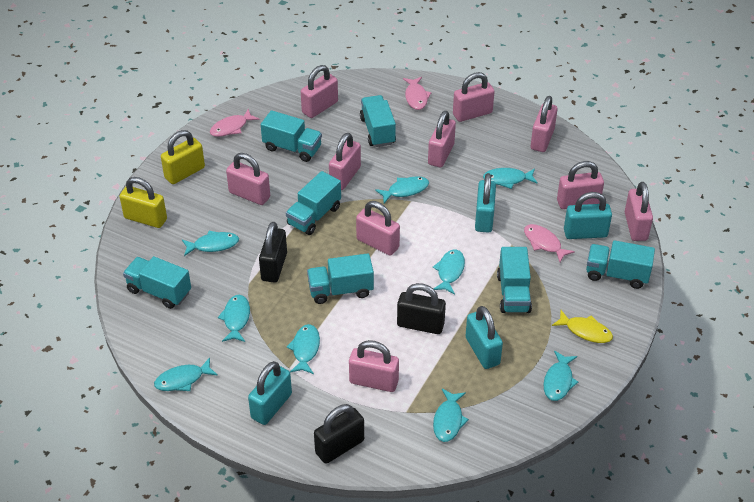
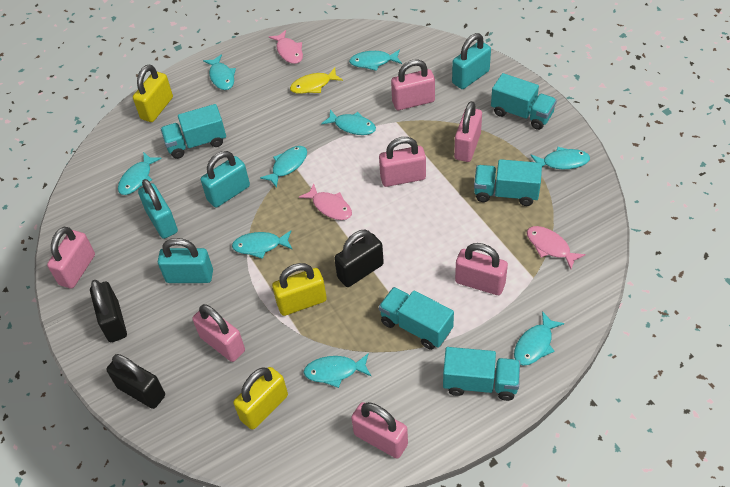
pink padlock: [226,153,270,205] [301,65,338,118] [329,133,361,190] [349,340,399,392] [356,201,400,256] [428,111,456,167] [453,72,495,122] [531,96,558,152] [557,161,604,209] [625,182,653,241] = 10 -> [47,227,95,288] [193,304,245,362] [351,402,408,459] [379,137,426,187] [391,59,435,110] [454,101,482,162] [455,243,508,295] = 7
turquoise truck: [123,256,191,309] [261,110,322,162] [286,171,341,235] [307,253,374,304] [360,95,396,147] [497,247,532,313] [586,240,655,289] = 7 -> [161,104,226,159] [379,287,454,350] [443,347,520,401] [474,159,542,206] [491,73,557,130] = 5
yellow padlock: [119,177,167,228] [161,130,205,184] = 2 -> [133,64,173,122] [233,367,288,430] [272,263,327,316] = 3

